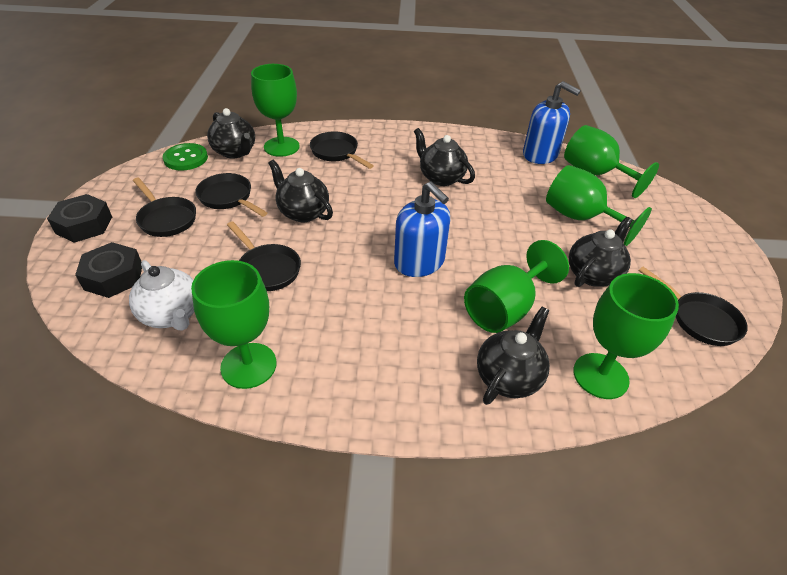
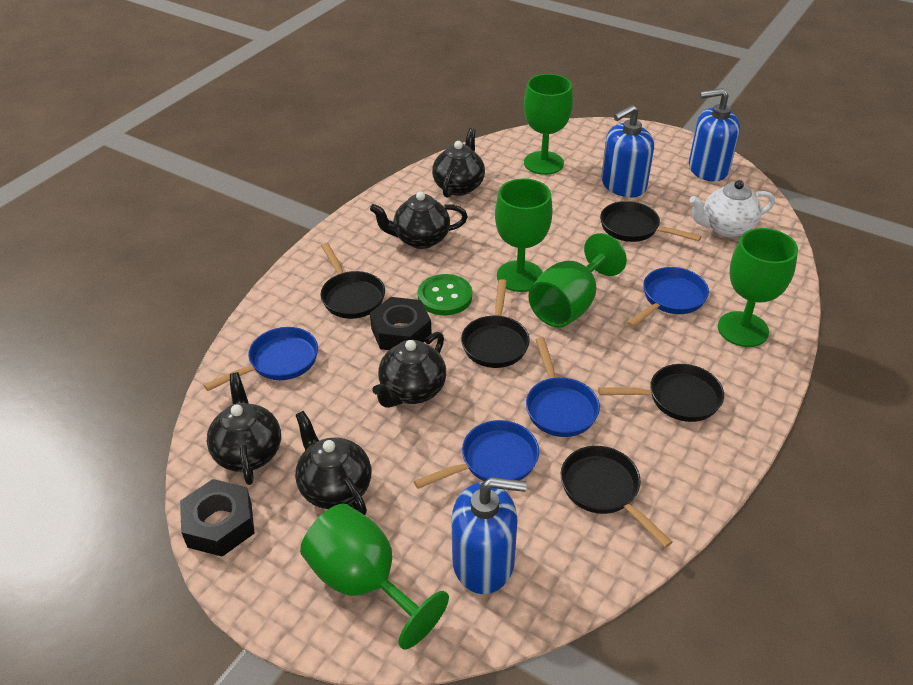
blue pan: none = 0 -> [204,327,318,391] [414,420,539,489] [526,337,600,437] [627,267,709,328] = 4
blue soap dispenser: [394,182,450,277] [523,81,581,164] = 2 -> [451,477,527,594] [601,105,654,197] [689,88,740,182] = 3
green goblet: [191,260,277,389] [251,64,300,157] [464,240,569,333] [546,165,652,246] [564,125,659,198] [573,273,679,399] = 6 -> [300,503,449,650] [495,179,553,292] [524,74,573,175] [528,233,627,328] [718,228,798,347] = 5

